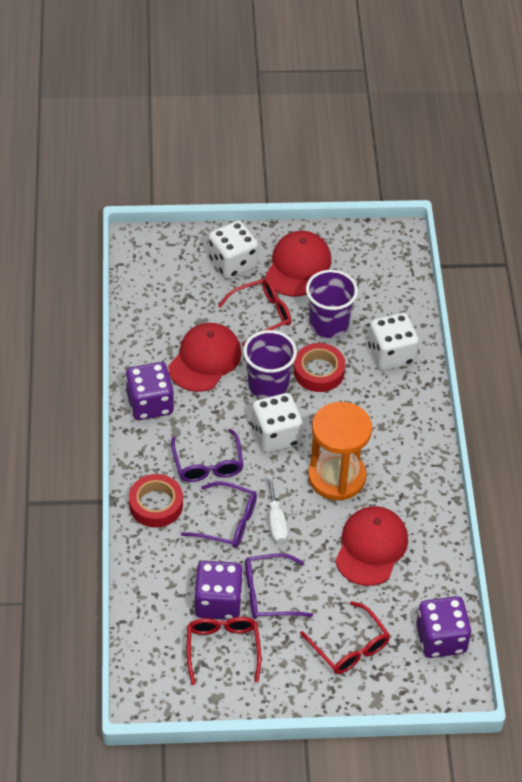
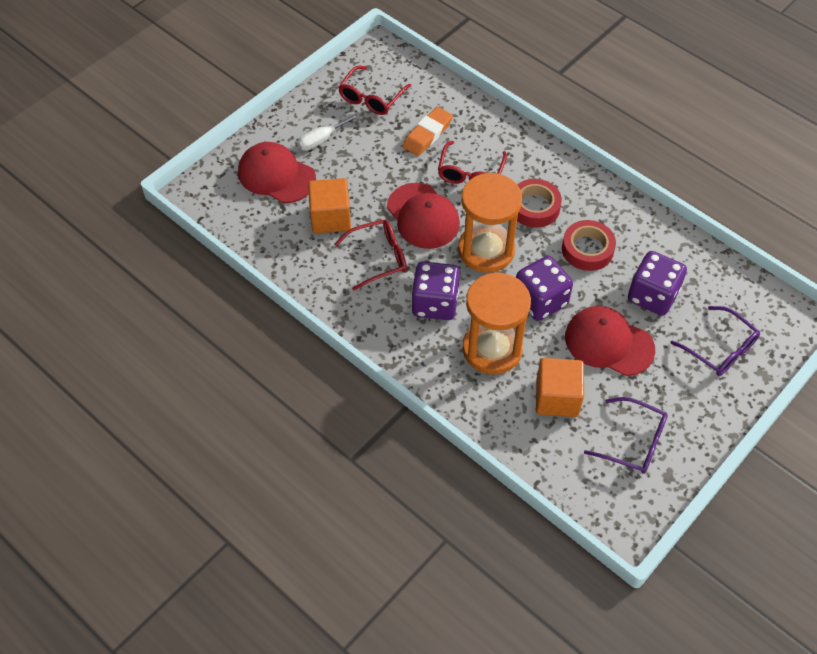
orange cube: none = 0 -> [308,178,351,233] [536,358,584,417] = 2
orange eraser: none = 0 -> [402,107,453,156] = 1
orange hourglass: [308,402,372,501] = 1 -> [458,173,522,273] [463,272,531,375] = 2
purple cup: [243,330,297,399] [306,270,358,338] = 2 -> none = 0
purple glasses: [171,429,243,482] [181,481,257,548] [245,553,313,619] = 3 -> [584,397,668,474] [670,306,760,376] = 2
white dice: [208,221,258,279] [252,393,303,453] [368,313,419,371] = 3 -> none = 0

